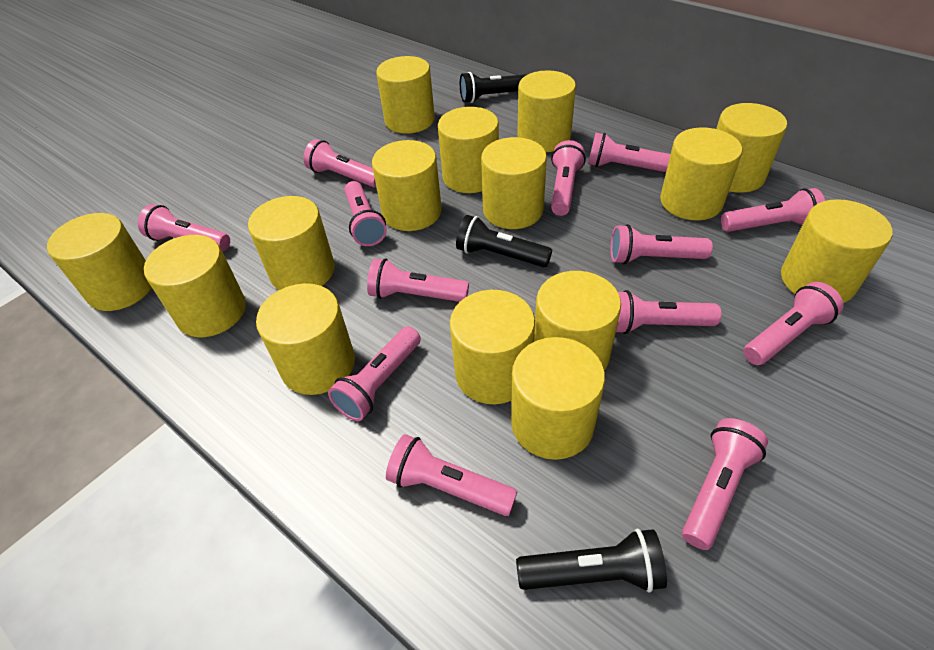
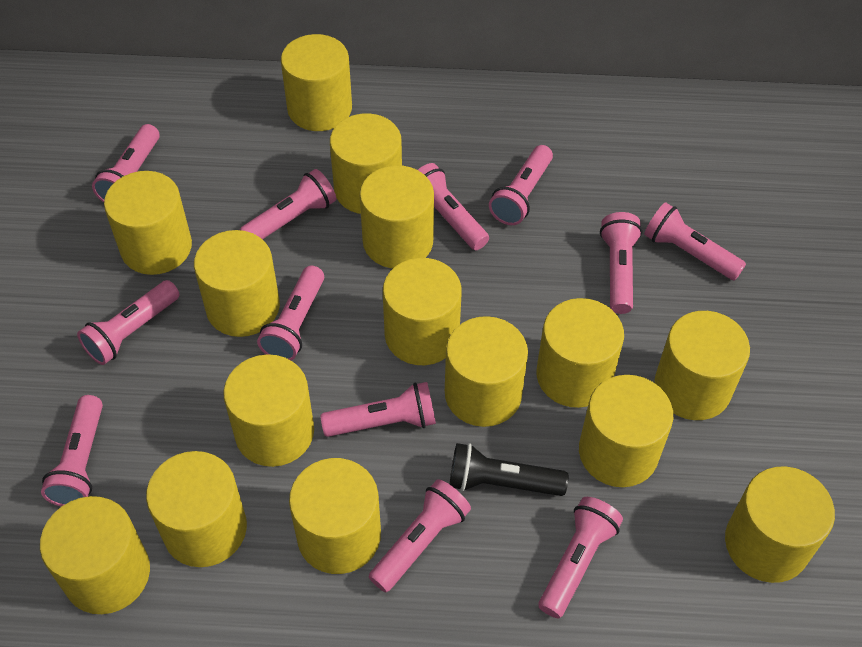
black flashlight: [456,215,552,267] [460,72,527,103] [516,529,667,593] = 3 -> [450,443,568,496] = 1
pink flashlight: [138,204,230,252] [304,139,376,188] [328,326,421,421] [344,181,387,246] [367,258,469,302] [386,434,518,516] [551,140,586,216] [588,133,671,172] [610,224,713,264] [616,290,722,334] [682,418,768,550] [721,188,825,232] [743,282,844,365] = 13 -> [41,395,103,507] [77,280,180,365] [92,124,160,202] [240,169,336,240] [257,266,324,360] [320,382,436,437] [369,479,471,592] [418,163,489,250] [489,145,553,225] [539,497,623,618] [600,212,642,314] [644,202,746,280] = 12

